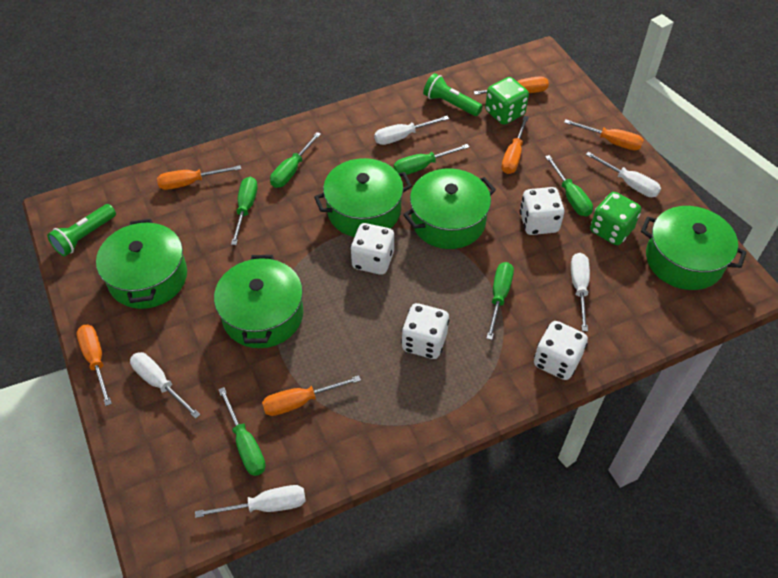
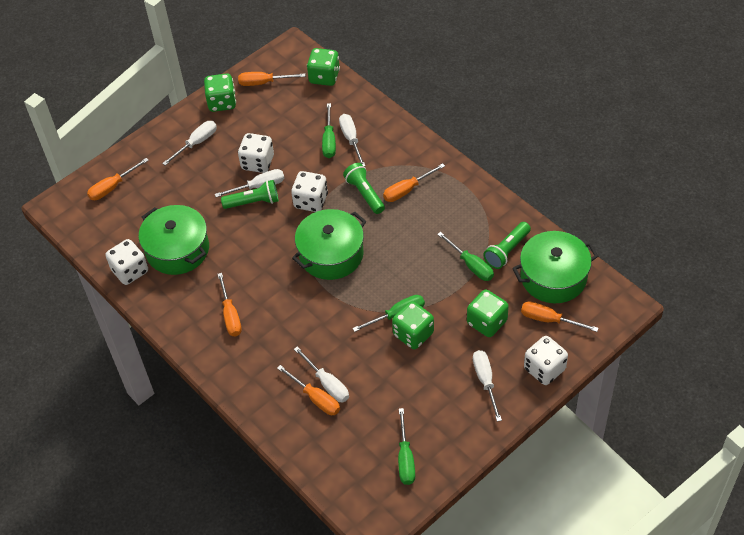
green dice: [485,77,529,125] [590,192,641,245] = 2 -> [204,73,236,112] [307,48,340,86] [392,301,434,349] [467,289,509,337] = 4
green flashlight: [47,204,116,257] [423,73,483,116] = 2 -> [221,180,279,209] [343,163,385,214] [483,222,531,269] = 3
green pot: [96,219,187,309] [214,255,303,348] [314,158,412,237] [403,168,496,249] [641,206,747,290] = 5 -> [139,205,209,275] [292,209,366,280] [512,231,598,303] = 3
green screwdriver: [218,387,266,476] [231,177,257,245] [270,132,321,188] [393,144,470,175] [486,262,514,340] [545,155,593,217] = 6 -> [322,103,336,158] [352,295,425,332] [398,408,415,485] [437,232,494,281] = 4

